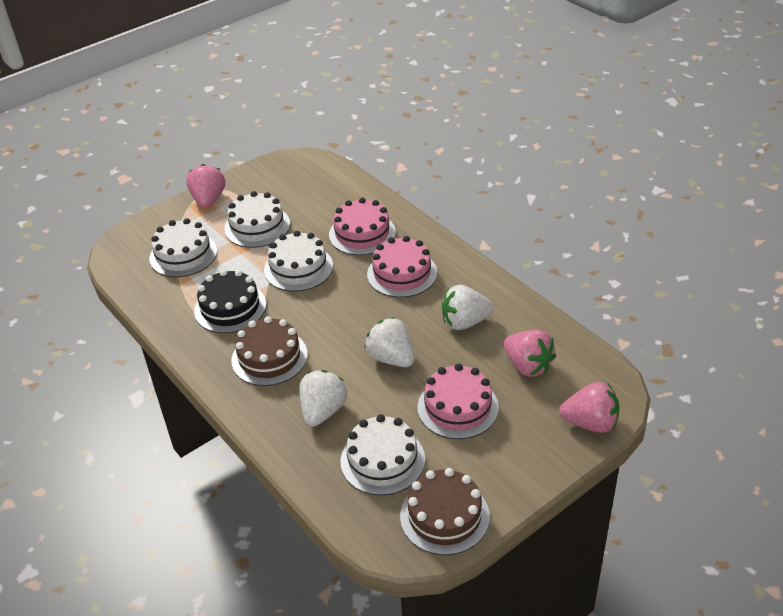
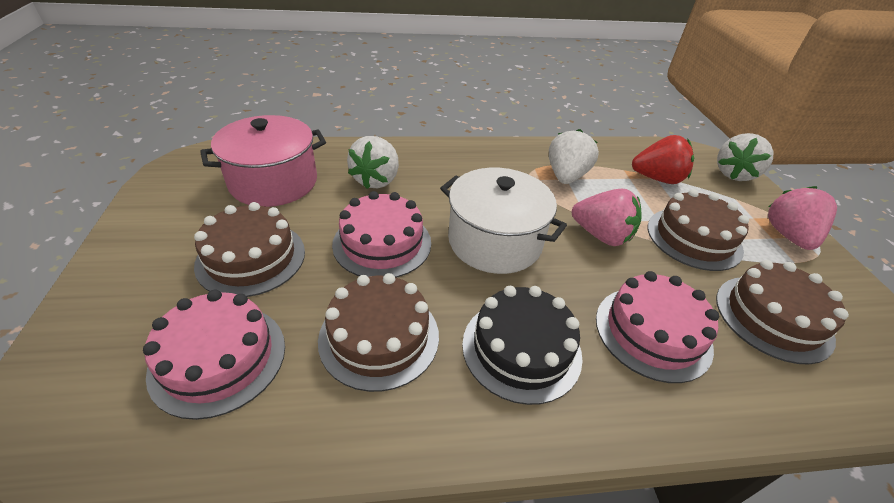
brown cake: [232,316,308,386] [400,468,490,555] = 2 -> [194,202,305,297] [318,273,439,392] [648,189,749,271] [716,260,849,364] = 4
pink pot: none = 0 -> [200,115,326,207] = 1
pink strawberry: [186,164,225,208] [504,330,556,377] [559,382,620,433] = 3 -> [572,189,641,246] [768,186,837,250] = 2
red strawberry: none = 0 -> [632,135,694,184] = 1
white cake: [149,218,217,277] [224,191,290,248] [264,231,333,291] [341,414,425,495] = 4 -> none = 0
white pot: none = 0 -> [440,168,567,274] = 1

